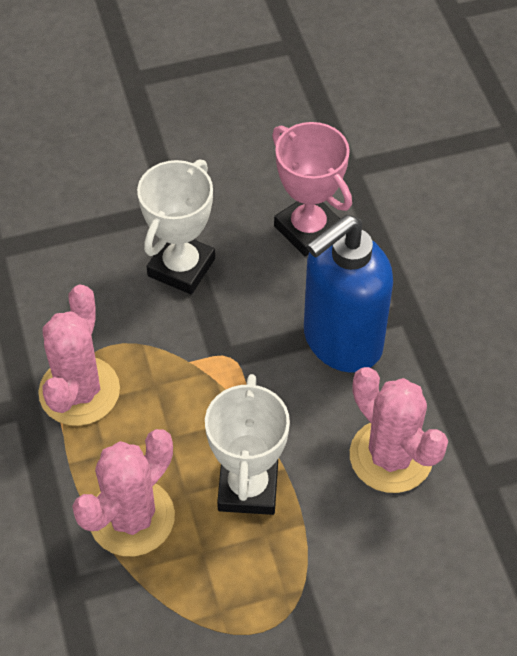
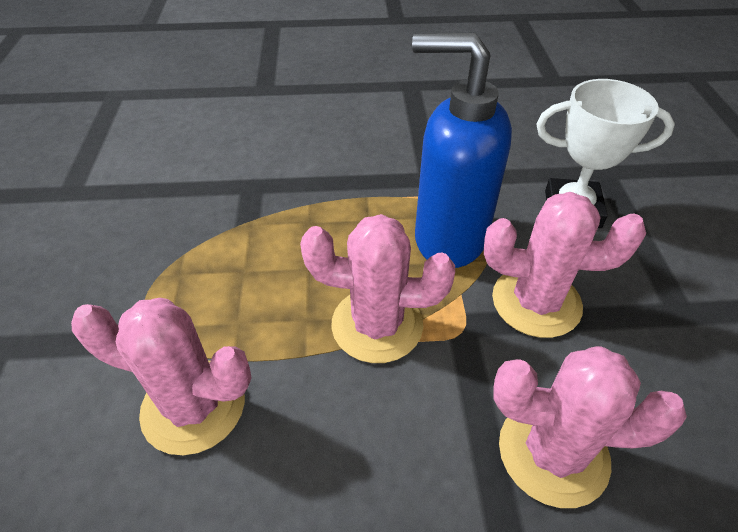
pink cactus: [38,284,120,426] [72,429,175,556] [350,367,448,493] = 3 -> [71,298,252,455] [300,214,455,363] [484,192,646,338] [493,346,687,508] = 4
pink trophy: [272,122,352,257] = 1 -> none = 0
white trophy: [137,159,215,294] [205,374,290,515] = 2 -> [536,79,675,228] = 1

